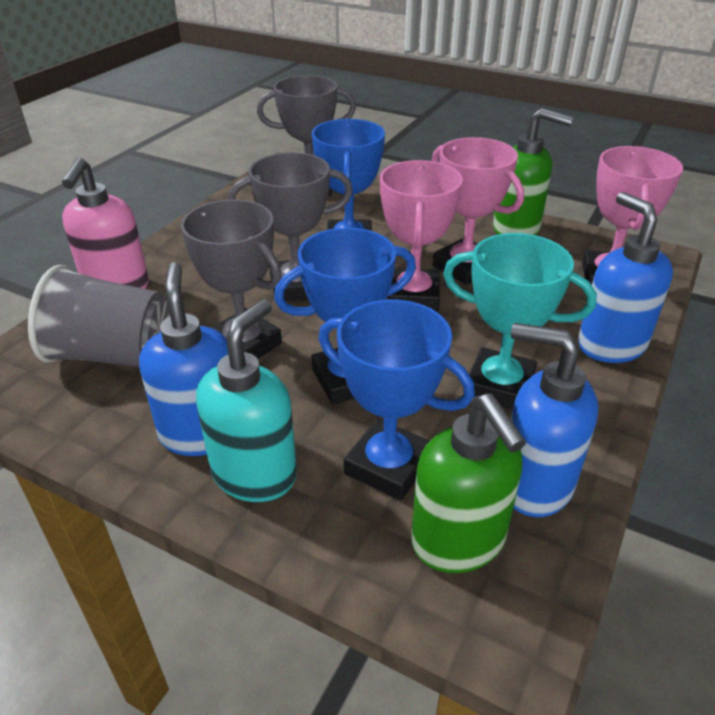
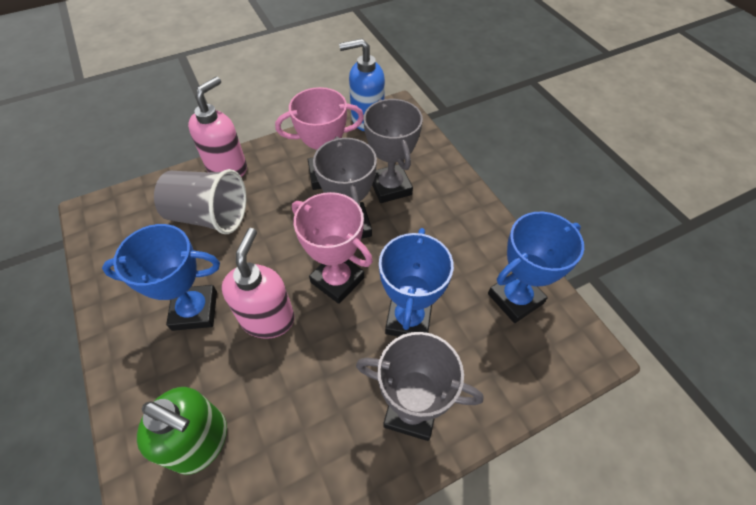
blue soap dispenser: [139,262,228,456] [511,323,598,517] [578,192,673,363] = 3 -> [339,39,385,131] = 1
green soap dispenser: [411,394,526,573] [493,108,573,235] = 2 -> [137,387,227,475] = 1
pink soap dispenser: [62,157,149,289] = 1 -> [188,77,247,177] [222,228,295,339] = 2
pink trophy: [380,160,463,312] [432,137,524,285] [582,146,683,285] = 3 -> [275,87,364,190] [292,192,373,304] = 2
turquoise soap dispenser: [196,299,297,502] = 1 -> none = 0
turquoise trophy: [443,233,597,409] = 1 -> none = 0

